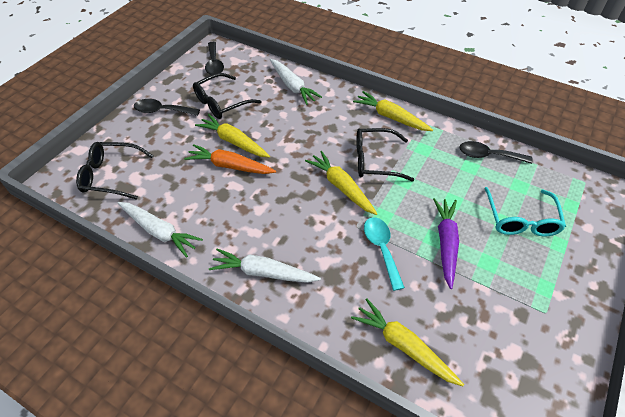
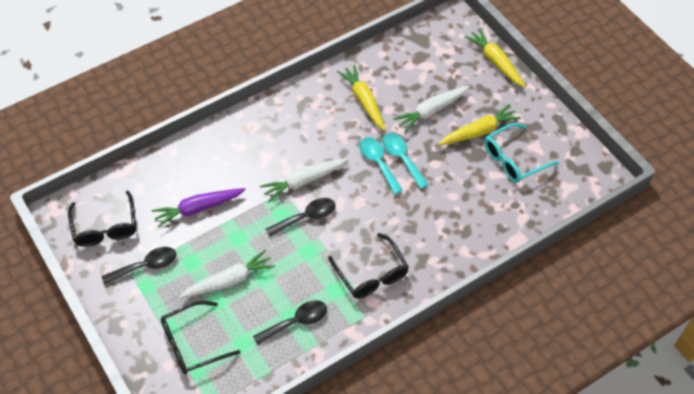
orange carrot: [184,144,276,174] = 1 -> none = 0
turquoise spoon: [364,217,405,291] = 1 -> [359,137,403,195] [382,133,429,189] = 2
yellow carrot: [195,114,270,158] [305,151,378,215] [351,299,464,386] [353,91,433,131] = 4 -> [337,64,386,131] [438,104,521,145] [465,28,526,88] = 3

